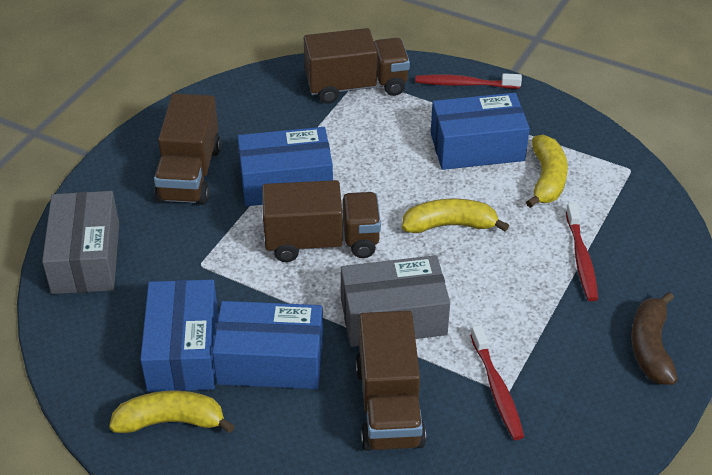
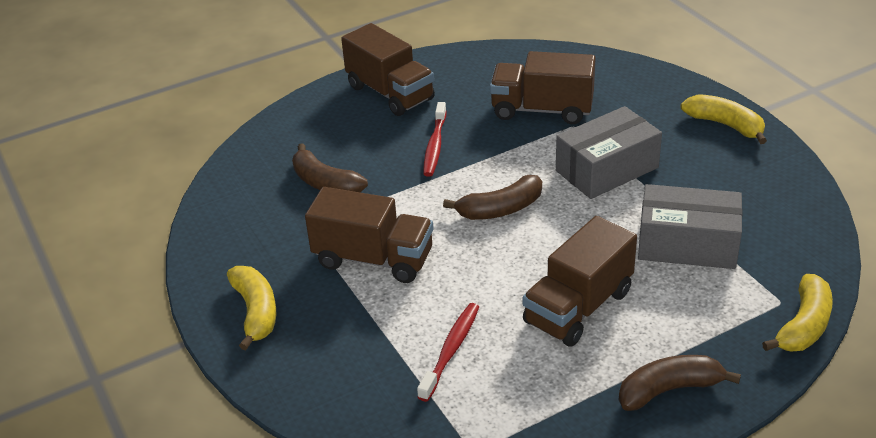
blue box: [140,280,218,392] [212,301,323,389] [237,127,333,206] [431,93,530,170] = 4 -> none = 0
brown banana: [631,292,678,385] = 1 -> [292,143,368,192] [443,175,542,220] [619,355,741,411] = 3
red toothbrush: [415,73,522,89] [470,325,524,440] [566,203,598,301] = 3 -> [417,303,479,402] [423,102,447,177] = 2

